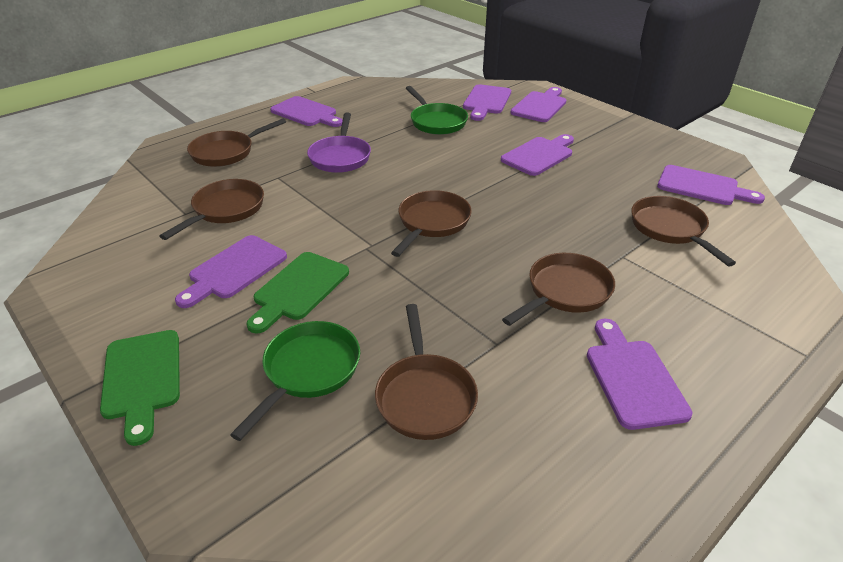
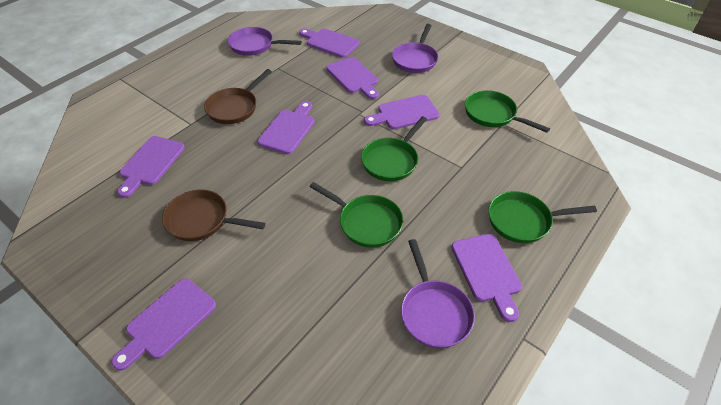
brown pan: [160,179,264,240] [187,118,286,167] [375,304,478,440] [391,190,472,257] [502,253,615,326] [631,196,736,267] = 6 -> [162,190,266,241] [204,69,272,124] = 2
green cutting board: [100,330,180,446] [247,252,349,333] = 2 -> none = 0
green pan: [230,321,360,441] [406,86,468,135] = 2 -> [310,182,403,248] [361,116,427,181] [465,90,550,133] [488,191,597,243] = 4
purple pan: [307,113,371,173] = 1 -> [228,27,302,56] [392,24,438,73] [401,239,475,348] = 3

